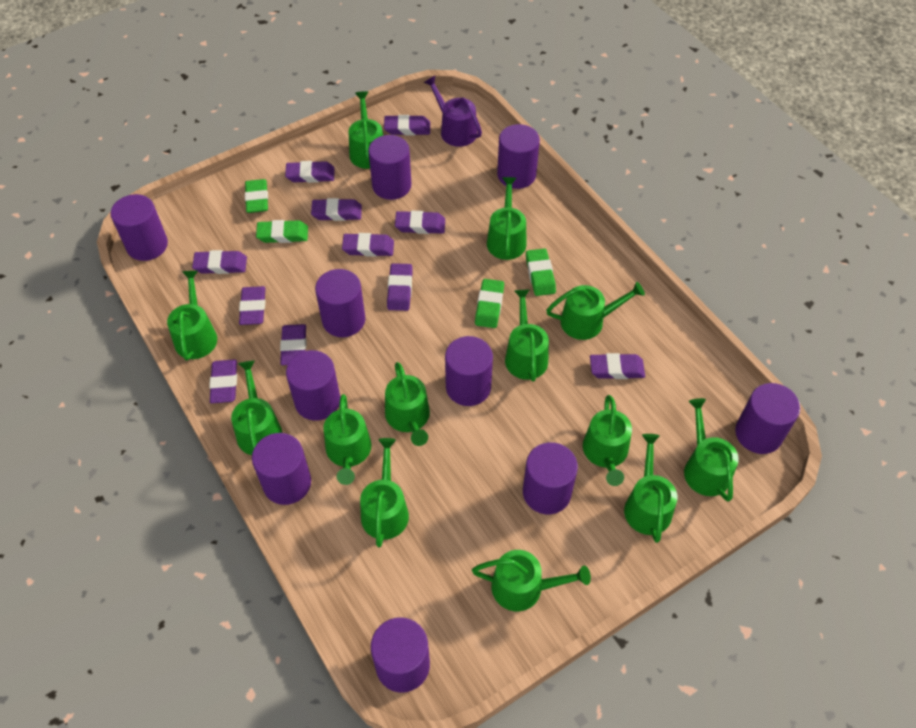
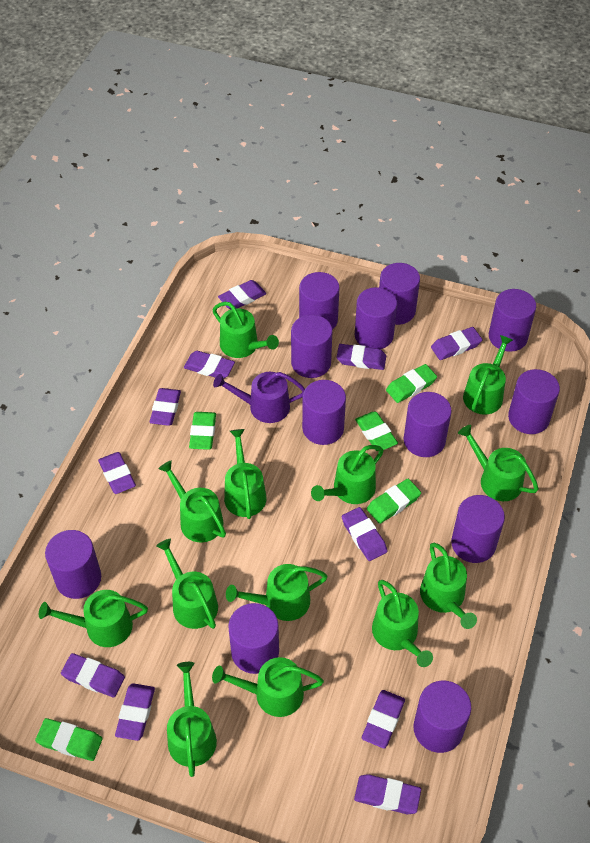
green eraser: [245,179,268,213] [256,220,308,243] [475,279,504,328] [526,248,556,296] = 4 -> [35,718,103,761] [189,412,216,450] [355,412,398,451] [367,479,421,524] [386,364,437,403] = 5
purple cylinder: [111,194,168,261] [252,433,311,505] [286,350,340,421] [315,269,365,337] [368,135,411,200] [371,617,430,693] [445,336,493,406] [497,124,540,189] [523,442,578,514] [735,383,800,454] = 10 -> [45,530,101,599] [228,603,279,674] [291,315,333,378] [299,272,340,330] [302,380,346,445] [355,287,397,349] [379,263,420,325] [404,392,452,457] [413,681,471,753] [451,495,505,563] [489,289,536,352] [508,369,560,434] = 12

